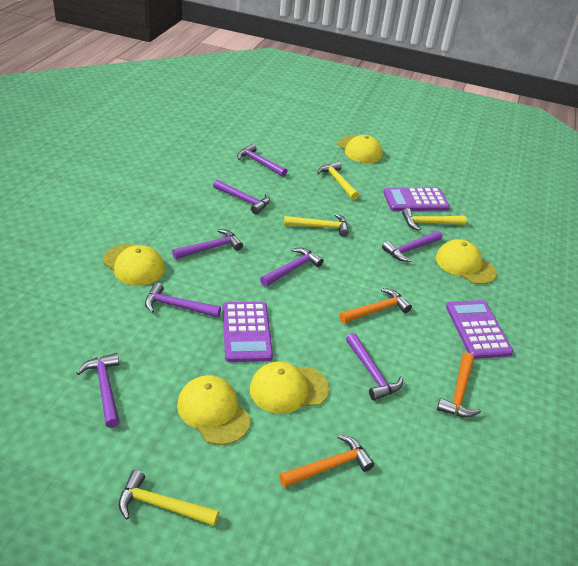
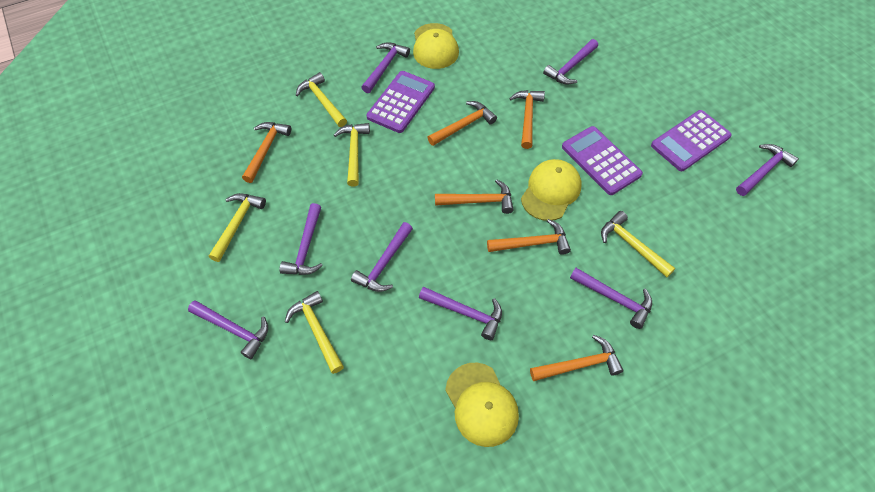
orange hammer: [279,435,374,488] [339,288,412,323] [437,353,481,417] = 3 -> [242,122,291,183] [427,101,497,146] [435,180,514,214] [487,219,571,255] [509,90,545,149] [530,335,624,381] = 6
yellow cap: [103,244,165,286] [177,375,250,445] [250,361,329,414] [338,135,383,163] [436,239,497,284] = 5 -> [413,23,459,69] [445,363,519,447] [521,159,581,221] = 3
yellow hammer: [119,470,219,526] [284,214,349,237] [317,162,359,200] [402,208,467,231] = 4 -> [209,193,266,262] [285,291,344,374] [296,72,347,127] [334,123,370,187] [601,211,675,277] = 5

